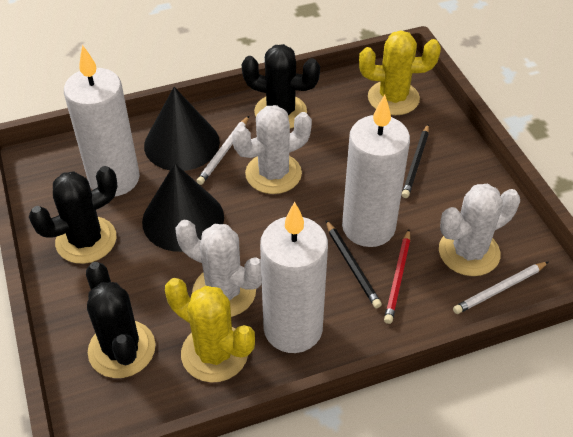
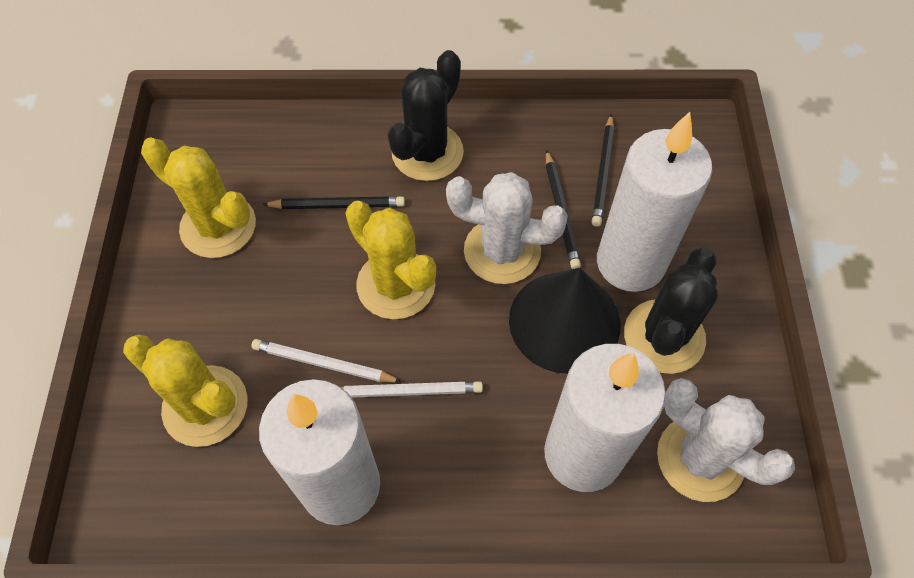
black cactus: [29,166,117,264] [86,262,156,378] [242,44,320,128] = 3 -> [388,50,464,181] [624,247,718,374] = 2
black cone: [142,163,224,252] [144,87,220,171] = 2 -> [509,268,620,374] = 1
black pencil: [326,220,382,308] [402,125,429,198] = 2 -> [262,196,405,209] [546,150,581,269] [592,114,614,227] = 3
red pencil: [384,229,410,324] = 1 -> none = 0
white cactus: [175,220,262,317] [232,105,312,194] [439,184,520,276] = 3 -> [446,172,568,284] [657,378,795,502] = 2
yellow cactus: [165,278,255,383] [359,30,441,115] = 2 -> [123,335,248,447] [141,137,256,258] [345,201,436,319] = 3

